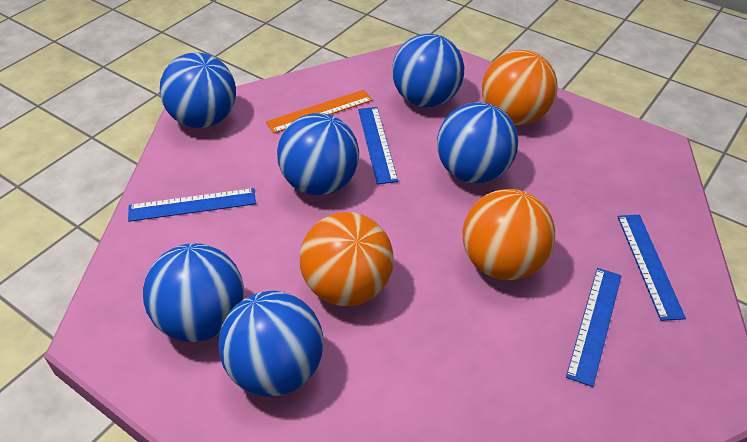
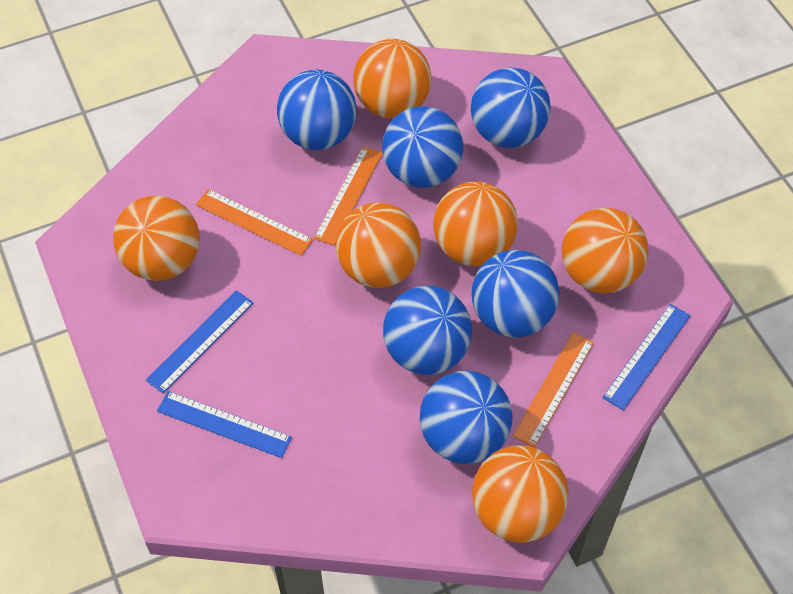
blue ruler: [128,188,256,222] [358,107,398,184] [566,268,622,387] [617,215,686,321] = 4 -> [146,290,254,393] [157,391,292,458] [603,304,690,410] = 3
orange ball: [300,212,394,306] [462,189,555,280] [482,50,557,125] = 3 -> [113,195,200,281] [336,203,421,288] [353,39,431,118] [433,182,518,266] [472,445,569,543] [562,208,648,293] = 6
orange ruler: [266,90,373,133] = 1 -> [196,189,313,256] [314,146,383,246] [513,332,594,447] = 3

